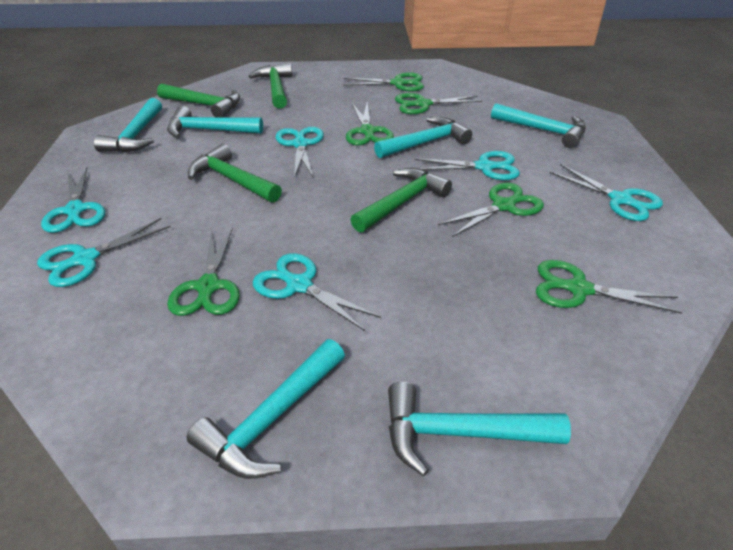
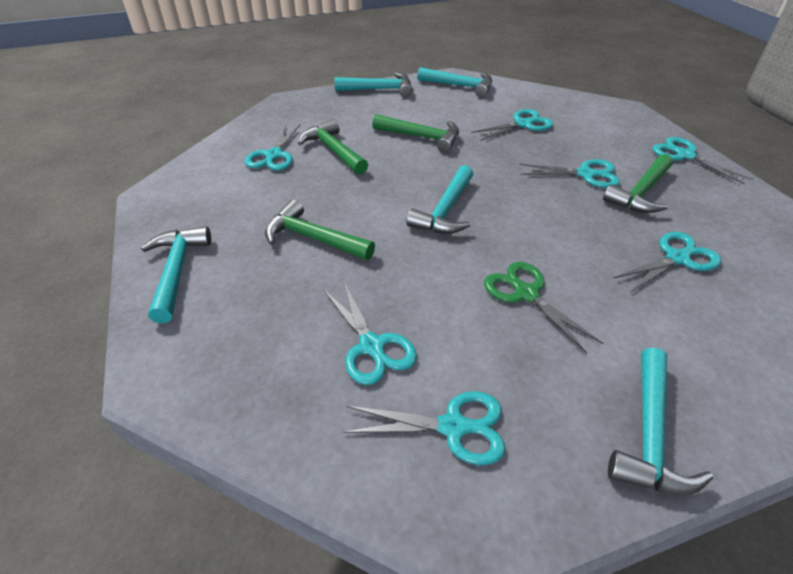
green scissors: [167,228,240,316] [343,72,424,91] [346,103,394,146] [395,93,482,114] [438,183,544,237] [536,260,682,314] = 6 -> [484,262,603,354] = 1
turquoise hammer: [94,98,162,152] [167,106,263,138] [186,339,345,479] [374,117,472,158] [388,382,571,476] [491,103,586,148] = 6 -> [141,226,211,323] [335,73,412,97] [406,165,473,234] [417,67,492,97] [608,347,713,495] = 5
turquoise scissors: [37,218,171,287] [41,168,105,233] [253,253,381,332] [275,127,324,178] [414,151,520,180] [550,164,663,221] = 6 -> [245,124,301,171] [323,282,417,385] [343,391,505,465] [472,109,553,141] [519,159,620,188] [614,232,721,293] [652,137,753,185] = 7

